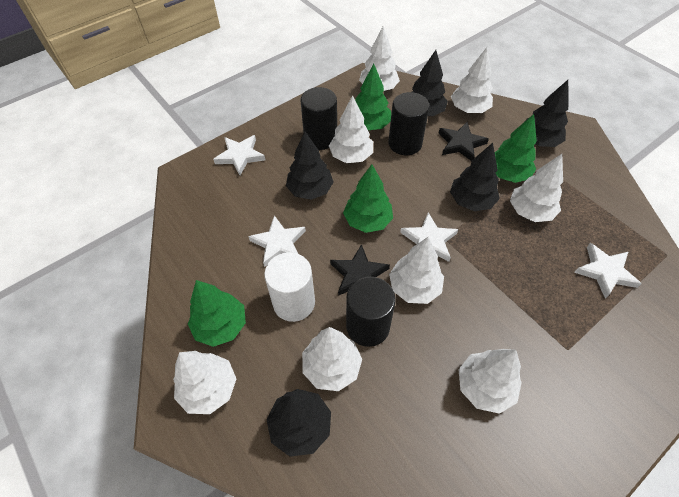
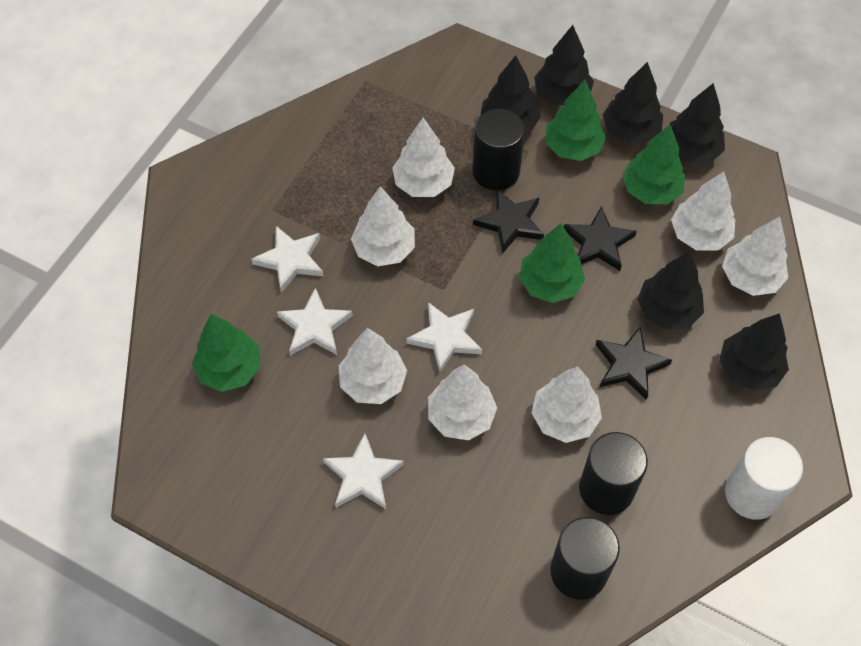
black star: [330,244,390,296] [439,122,489,161] = 2 -> [473,189,544,254] [564,206,637,271] [596,327,672,400] = 3
black tree: [267,389,331,457] [286,132,334,200] [412,50,448,116] [450,143,500,211] [525,80,568,147] = 5 -> [480,55,541,133] [534,25,594,106] [603,62,663,143] [637,251,704,330] [669,83,725,164] [719,313,789,391] = 6
white tree: [173,351,236,414] [302,327,362,391] [329,95,373,163] [359,26,400,91] [389,237,444,304] [451,47,493,113] [458,349,522,414] [510,154,563,222] = 8 -> [339,328,407,404] [351,186,415,266] [392,117,455,197] [428,364,497,440] [531,366,602,443] [671,172,735,250] [722,217,788,296] = 7

